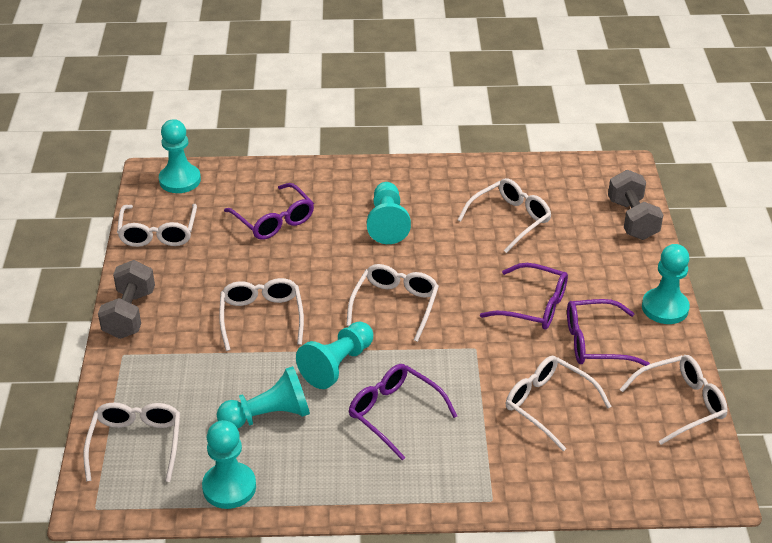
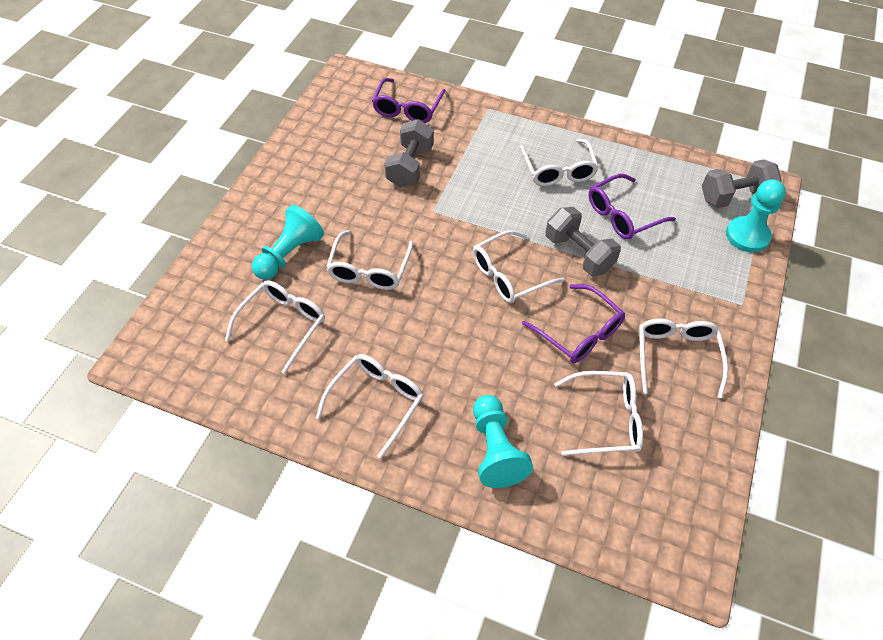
grey dumbbell: [98,260,155,339] [608,170,663,240] = 2 -> [384,119,434,187] [545,207,621,276] [702,159,782,208] = 3
purple glasses: [224,183,314,240] [349,364,457,461] [480,263,568,329] [567,299,650,366] = 4 -> [372,78,446,123] [522,284,625,363] [588,174,676,239] = 3
turquoise pawn: [159,119,201,193] [202,420,256,509] [217,366,310,429] [296,322,373,389] [367,182,411,244] [642,244,690,324] = 6 -> [252,205,324,280] [473,395,533,488] [726,179,786,253] = 3

